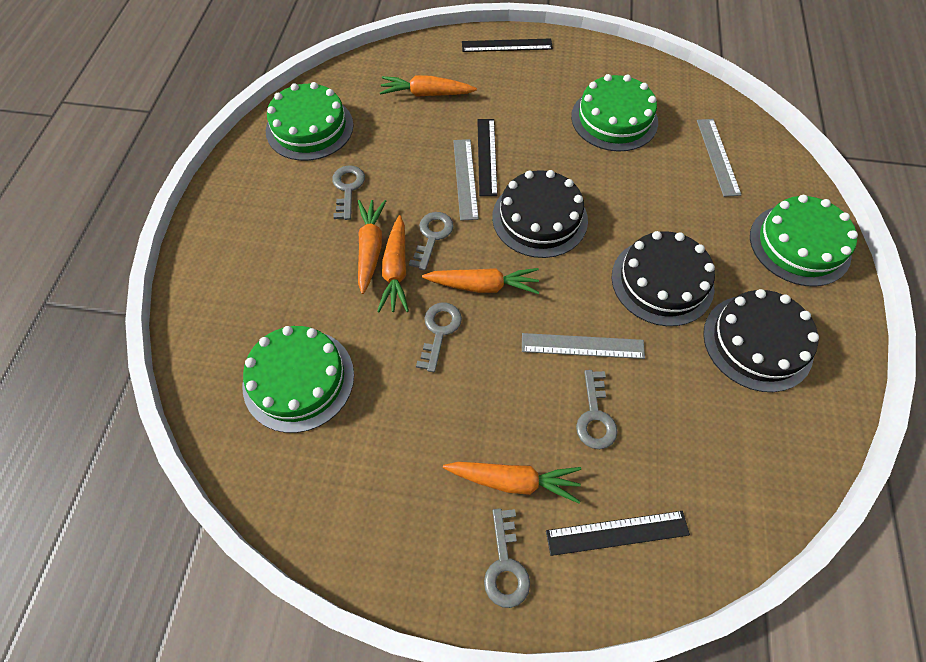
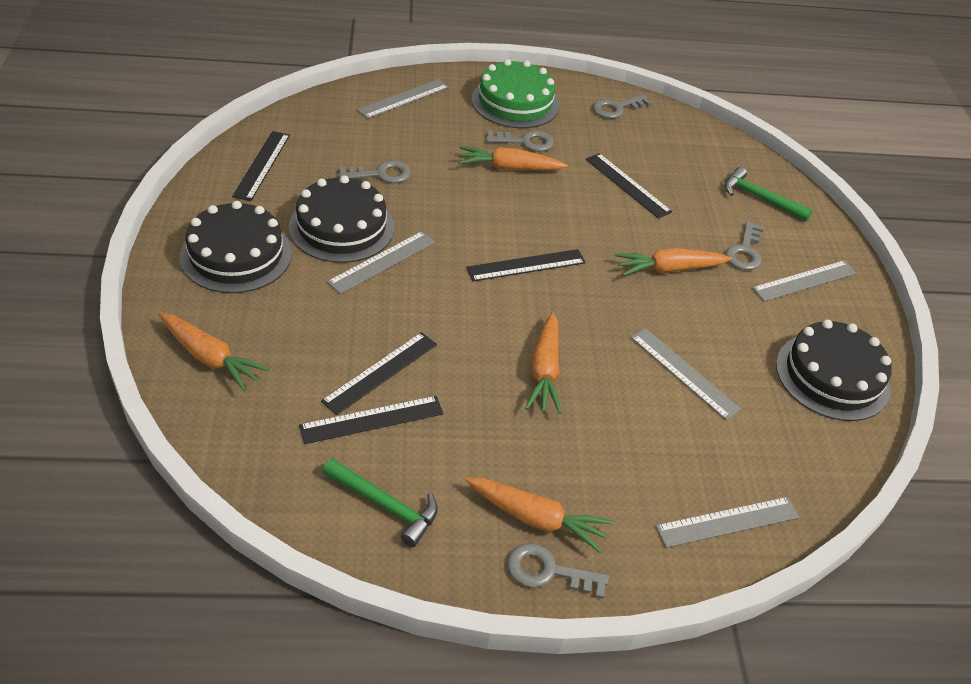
black ruler: [462,38,553,52] [477,119,498,196] [546,511,690,556] = 3 -> [232,131,290,201] [299,396,444,444] [321,332,437,415] [466,249,586,281] [586,153,672,219] = 5
green cake: [243,326,354,433] [266,82,353,161] [571,74,658,152] [750,195,858,287] = 4 -> [471,59,559,128] = 1
green hammer: none = 0 -> [322,458,438,547] [725,167,813,221] = 2
grey ruler: [453,139,479,221] [522,333,645,359] [697,119,741,197] = 3 -> [327,231,435,294] [357,79,449,119] [631,329,741,420] [656,497,799,548] [752,260,857,301] = 5

